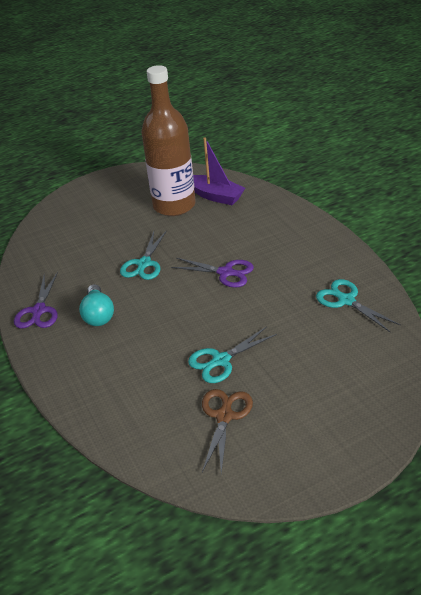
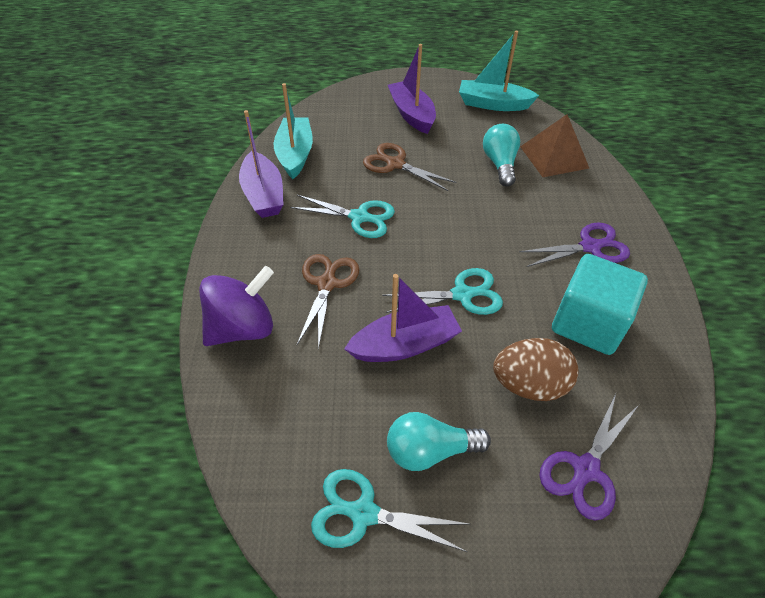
brown bottle: [141,65,196,216] = 1 -> none = 0
brown egg: none = 0 -> [493,338,578,401] = 1
brown pyramid: none = 0 -> [520,115,589,177] = 1
brown scissors: [202,389,253,474] = 1 -> [297,254,359,350] [363,143,457,191] = 2
purple boat: [193,137,245,205] = 1 -> [239,110,284,218] [344,274,462,362] [388,44,436,134] = 3
purple spinning top: none = 0 -> [199,266,274,346] = 1
turquoise boat: none = 0 -> [274,83,313,179] [459,31,539,111] = 2
turquoise cube: none = 0 -> [552,254,648,355] = 1
turquoise light bulb: [79,284,114,326] = 1 -> [387,412,491,471] [483,124,520,187] = 2

